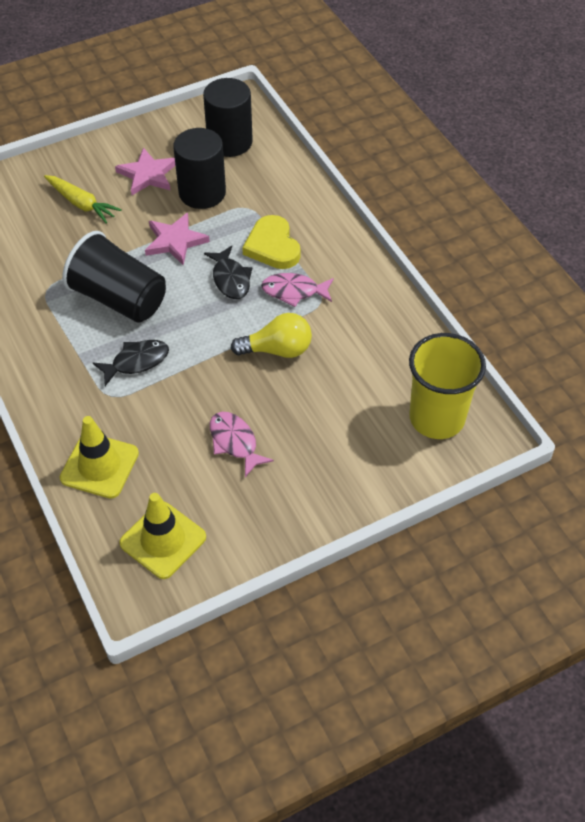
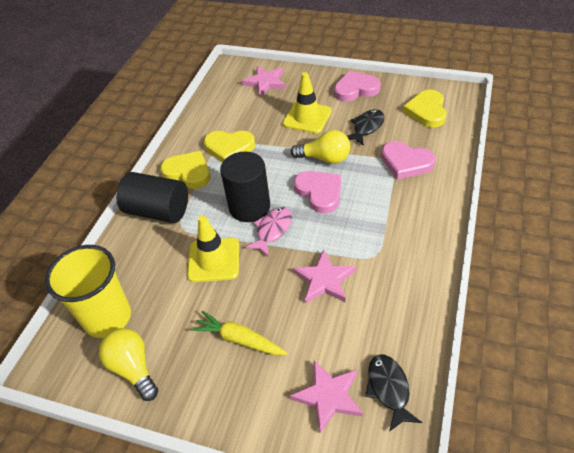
black cup: [62,231,166,323] = 1 -> none = 0
pink fish: [210,412,274,477] [261,273,334,307] = 2 -> [245,207,292,257] = 1
pink heart: none = 0 -> [294,171,341,214] [334,71,381,102] [381,141,436,180] = 3
pink star: [115,147,175,195] [145,213,210,265] = 2 -> [241,66,286,97] [290,361,363,433] [293,250,356,303] = 3
yellow heart: [242,215,301,269] = 1 -> [160,151,210,189] [204,131,255,162] [403,90,447,128] = 3
yellow light bulb: [231,313,312,358] = 1 -> [99,328,158,401] [291,130,351,164] = 2

